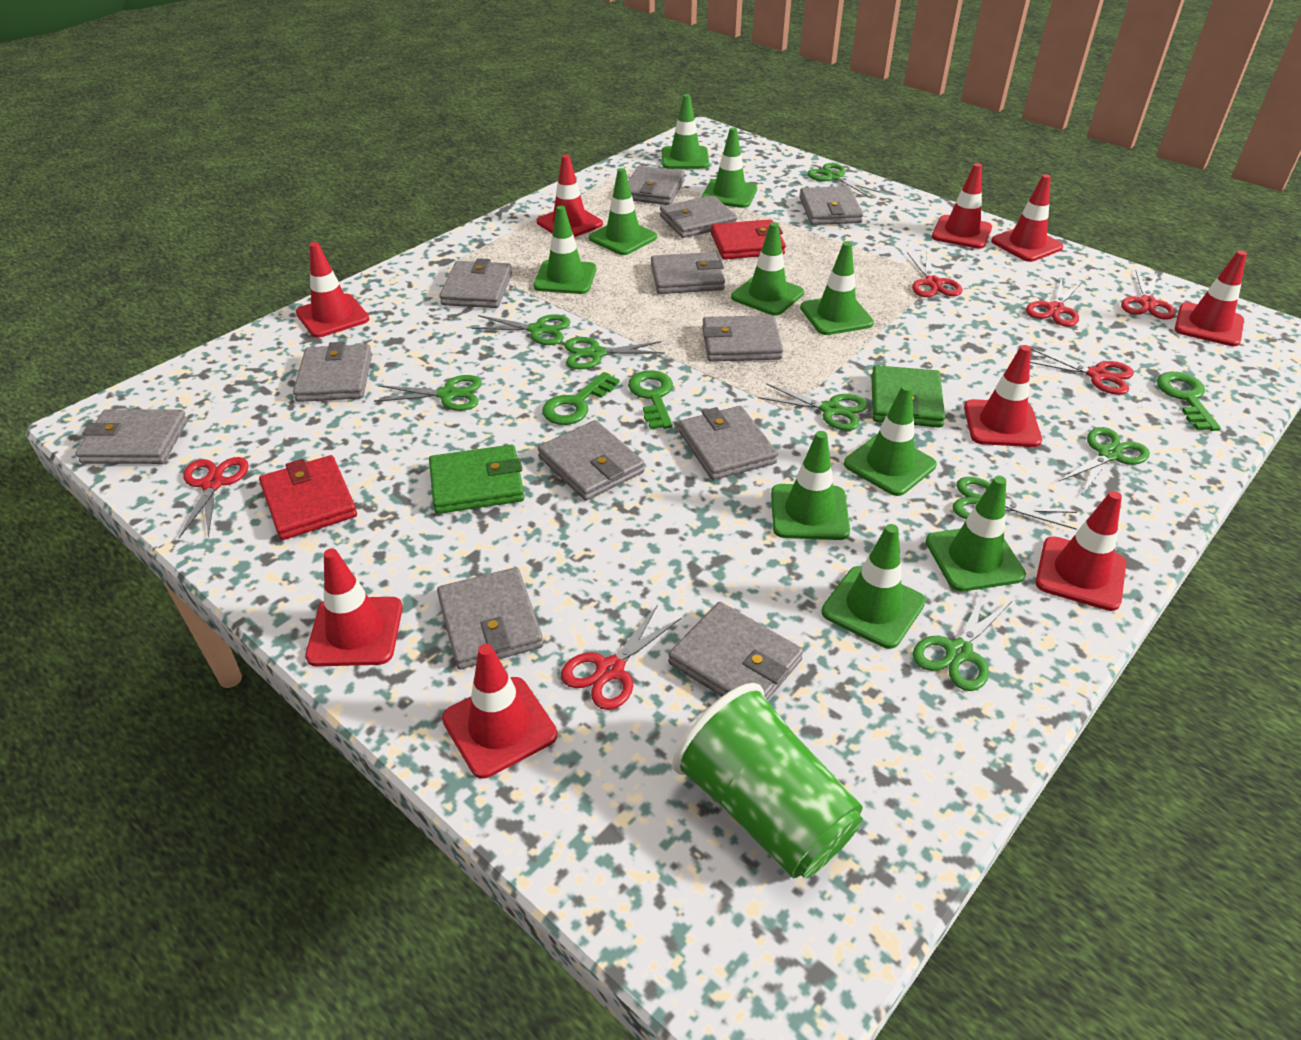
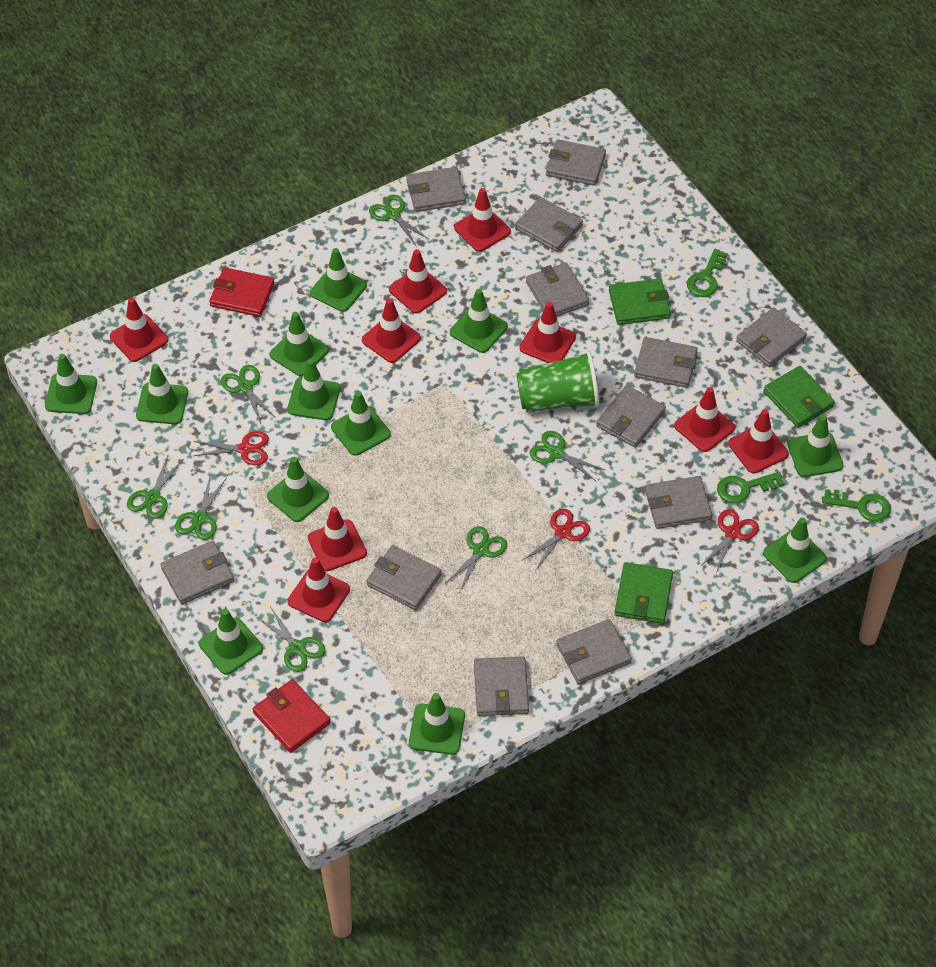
green scissors: [374,375,482,411] [471,314,571,345] [564,337,665,369] [758,383,868,430] [807,163,880,196] [913,589,1012,691] [952,477,1077,530] [1058,427,1150,494] = 8 -> [127,455,183,519] [175,474,226,540] [221,365,276,424] [257,606,325,672] [369,195,428,246] [445,526,507,592] [530,431,605,481] = 7
green traffic cone: [534,206,596,294] [589,168,657,255] [662,94,709,169] [701,127,757,208] [731,222,804,315] [771,431,850,540] [800,241,874,335] [821,524,926,649] [844,384,937,496] [926,476,1026,591] = 10 -> [45,354,97,414] [136,364,188,424] [199,609,263,675] [267,457,329,522] [270,312,329,376] [287,359,340,420] [310,248,367,312] [331,391,391,456] [409,693,465,755] [450,289,508,353] [763,517,827,583] [787,415,843,477] = 12
green wallet: [429,444,524,514] [871,365,945,427] = 2 -> [609,278,671,325] [615,562,673,624] [763,366,835,428] = 3
red scissors: [179,457,249,538] [561,605,682,710] [907,250,962,297] [1026,277,1083,327] [1030,349,1134,395] [1121,270,1175,320] = 6 -> [194,431,269,465] [523,509,590,570] [700,509,759,574] = 3

